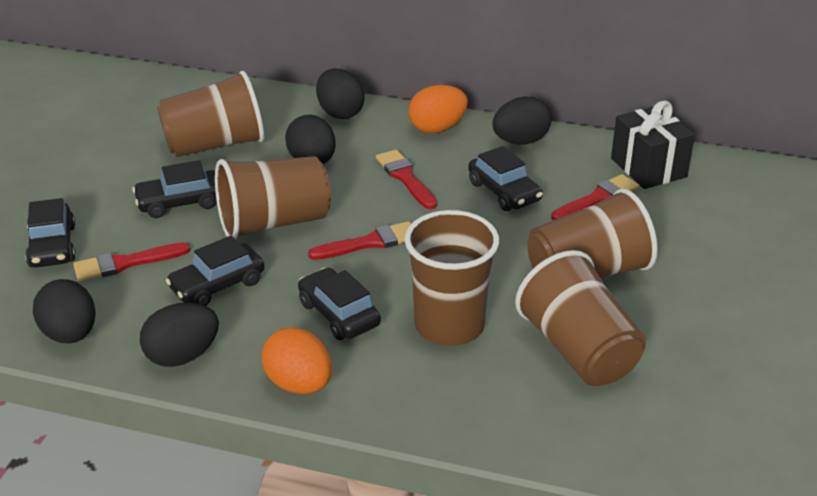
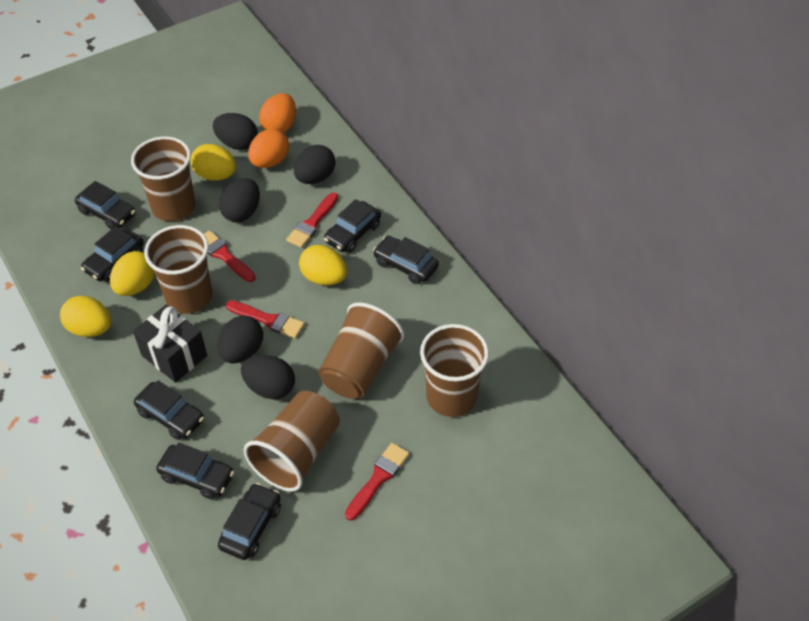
black car: [25,198,75,267] [132,160,217,218] [166,236,264,306] [298,268,381,340] [468,146,543,211] = 5 -> [75,181,136,229] [81,226,144,282] [134,381,204,440] [156,442,234,499] [218,483,281,560] [324,199,381,253] [373,236,439,284] = 7
yellow egg: none = 0 -> [60,296,111,337] [110,251,155,296] [190,144,236,181] [299,245,347,285] = 4

